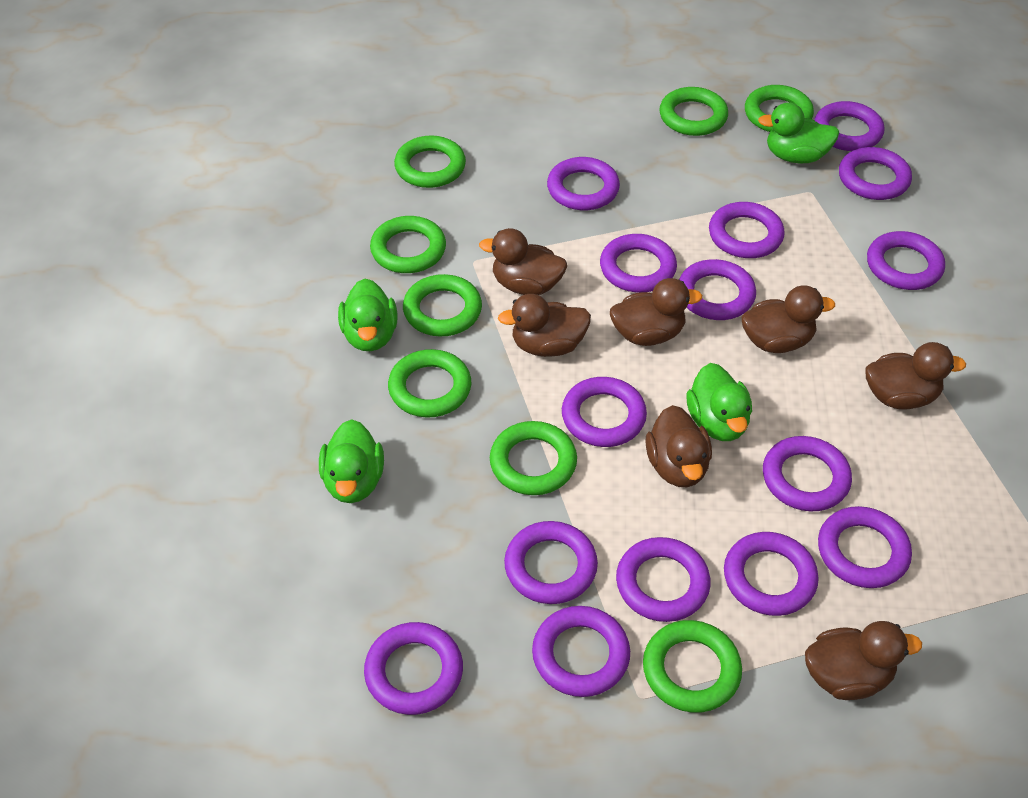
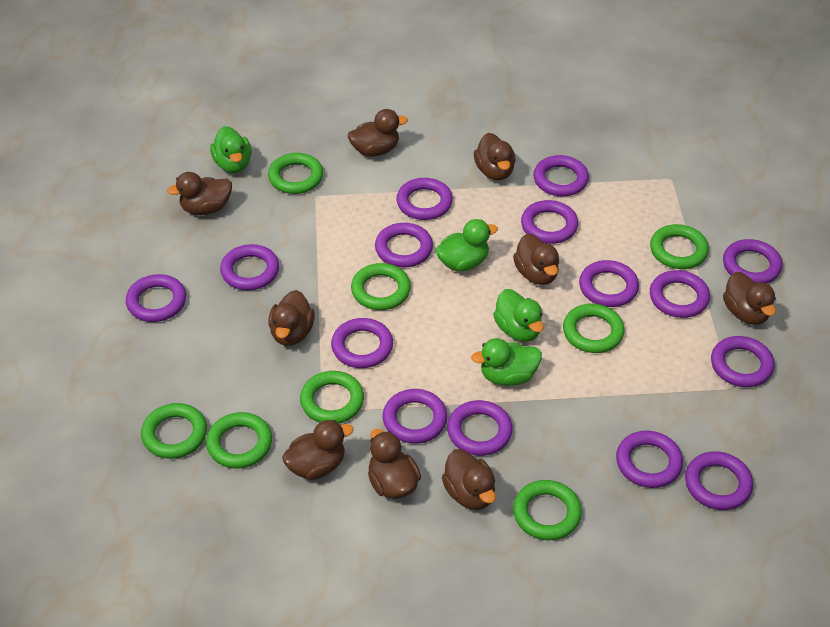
brown duck: [479,228,567,295] [498,294,591,357] [610,278,702,346] [646,405,712,487] [741,286,835,353] [805,621,922,700] [866,342,966,410] = 7 -> [167,172,232,215] [268,290,315,346] [282,420,353,480] [348,109,408,157] [368,429,421,499] [442,449,496,510] [474,133,516,180] [513,234,559,285] [723,272,776,325] = 9

